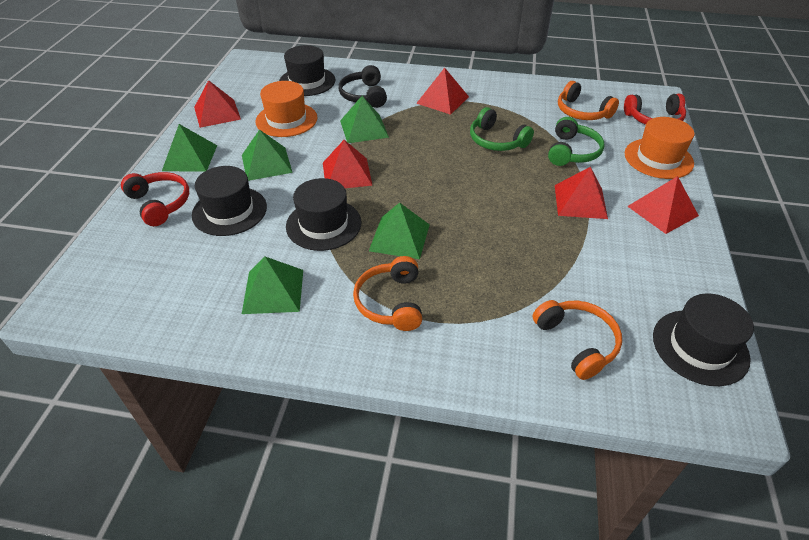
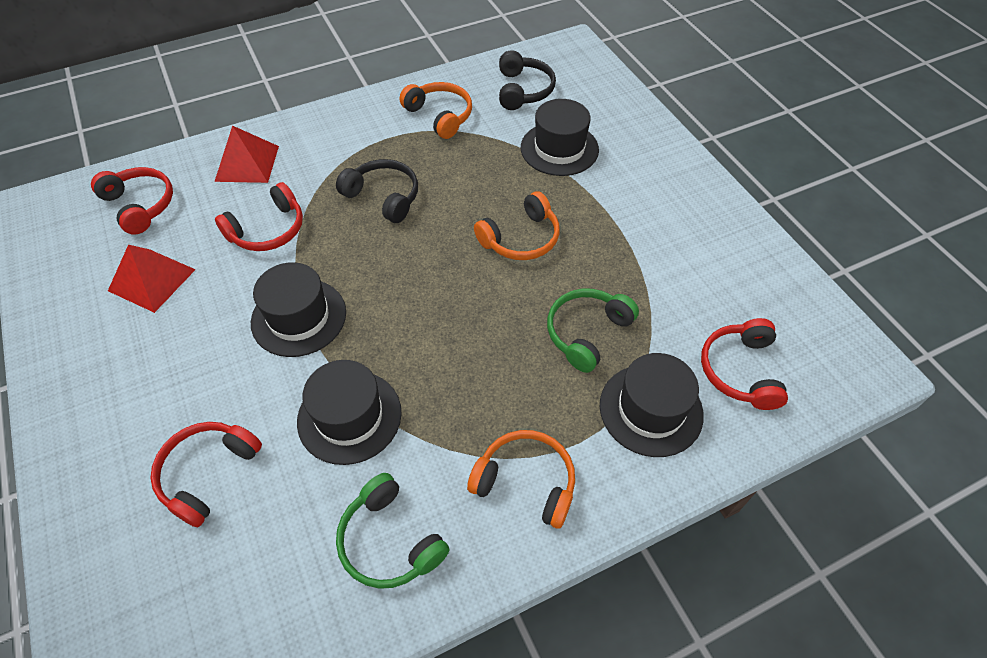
black headphones: [339,65,387,108] = 1 -> [336,159,418,223] [499,50,556,110] = 2
green pyramid: [162,124,217,172] [242,129,293,181] [242,257,303,314] [340,96,389,143] [369,203,430,259] = 5 -> none = 0
orange hat: [255,81,317,137] [625,117,695,179] = 2 -> none = 0
red headphones: [121,172,189,226] [624,94,686,125] = 2 -> [91,167,173,235] [151,422,262,527] [215,182,303,251] [701,318,788,410] = 4
red pyramid: [194,80,241,128] [323,140,373,188] [416,68,469,115] [555,167,608,219] [627,176,699,234] = 5 -> [108,245,196,313] [214,126,279,183] = 2

